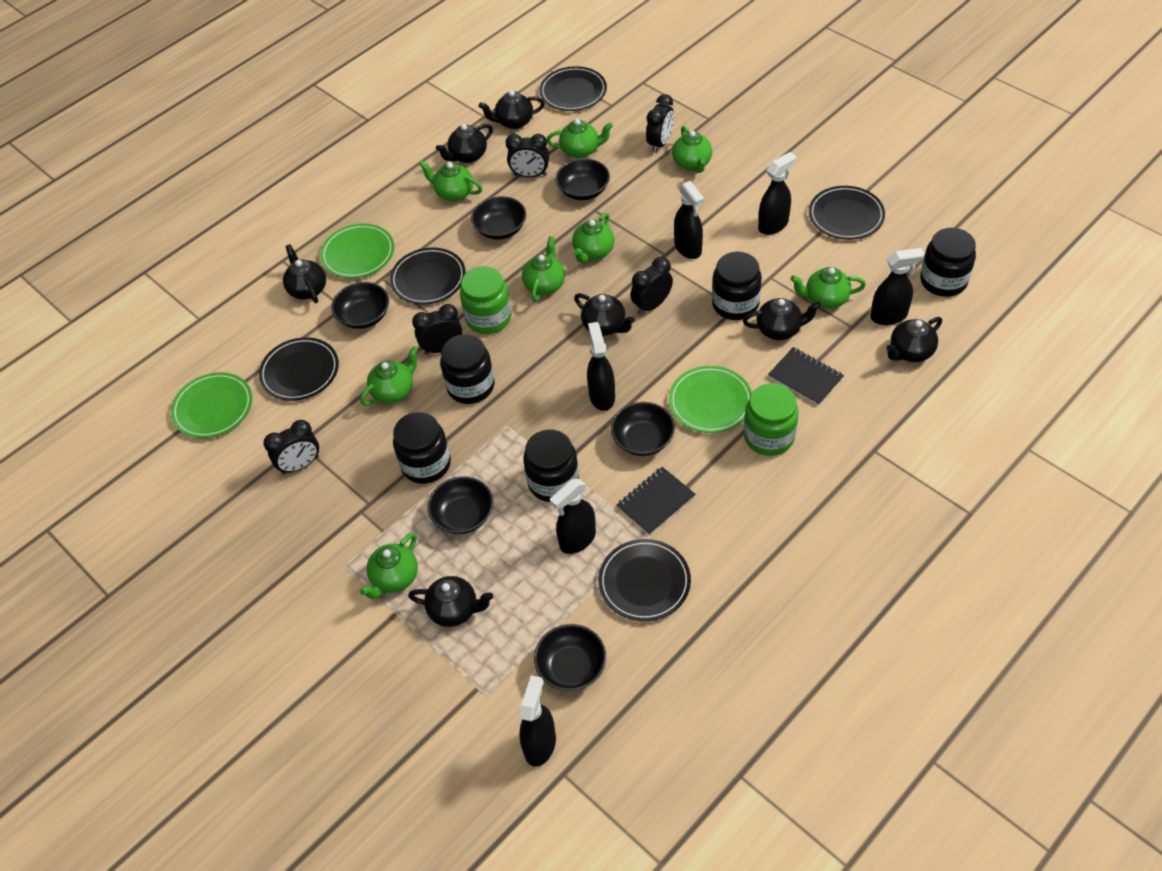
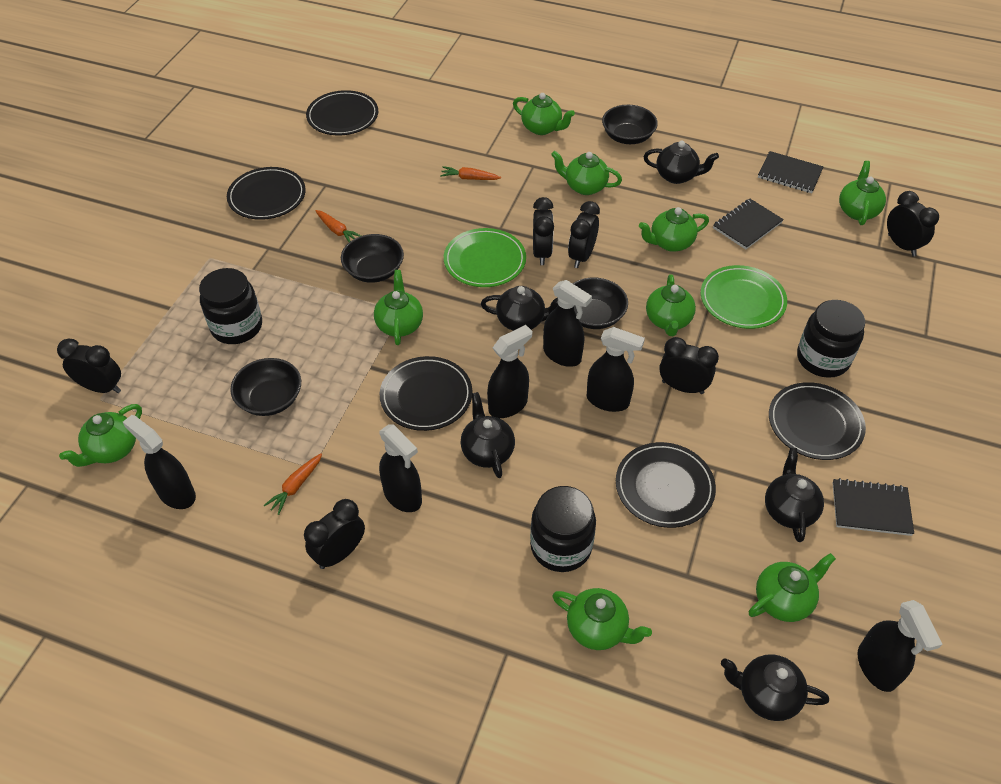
black bowl: [331,282,389,329] [427,476,494,534] [471,196,526,240] [534,624,606,691] [556,158,610,200] [611,402,675,456] = 6 -> [230,358,301,416] [341,234,404,283] [573,278,628,329] [602,105,658,144] = 4
black clock: [263,420,319,474] [412,304,462,354] [506,134,549,178] [630,257,673,315] [646,94,674,153] = 5 -> [57,339,121,393] [304,499,365,569] [533,197,554,265] [568,201,600,268] [659,337,719,394] [887,191,939,257] = 6
black jar: [393,412,451,484] [440,334,494,404] [524,429,579,502] [712,252,762,320] [920,228,976,297] = 5 -> [199,268,262,344] [530,486,596,572] [797,300,865,378] = 3
black notebook: [617,467,696,535] [768,347,844,406] = 2 -> [713,199,784,250] [758,151,824,193] [832,478,914,536] = 3
black teapot: [283,244,326,303] [408,576,493,627] [436,124,493,163] [479,90,545,129] [574,293,635,336] [743,298,821,340] [886,317,942,362] = 7 -> [461,392,515,478] [481,286,558,331] [643,141,719,184] [721,654,829,721] [765,448,824,542] = 5
green jar: [460,266,511,334] [744,383,799,456] = 2 -> none = 0
green plate: [171,372,252,438] [320,223,394,278] [669,366,752,433] = 3 -> [444,228,526,287] [701,265,787,329] = 2
green teapot: [360,346,418,405] [360,533,418,599] [419,161,482,201] [522,236,565,302] [547,119,613,158] [572,213,615,263] [672,126,712,173] [790,267,866,309] = 8 -> [59,404,142,467] [374,270,423,345] [513,93,575,135] [551,151,622,195] [552,588,652,650] [639,207,709,252] [646,274,696,336] [749,553,836,622] [839,161,886,225] = 9
orange carrot: none = 0 -> [263,453,322,515] [315,210,361,242] [440,166,501,180] = 3

